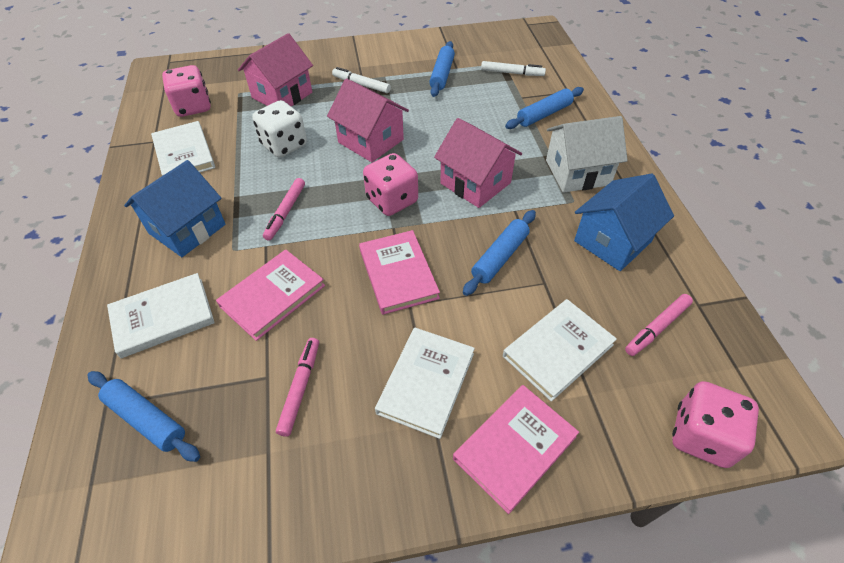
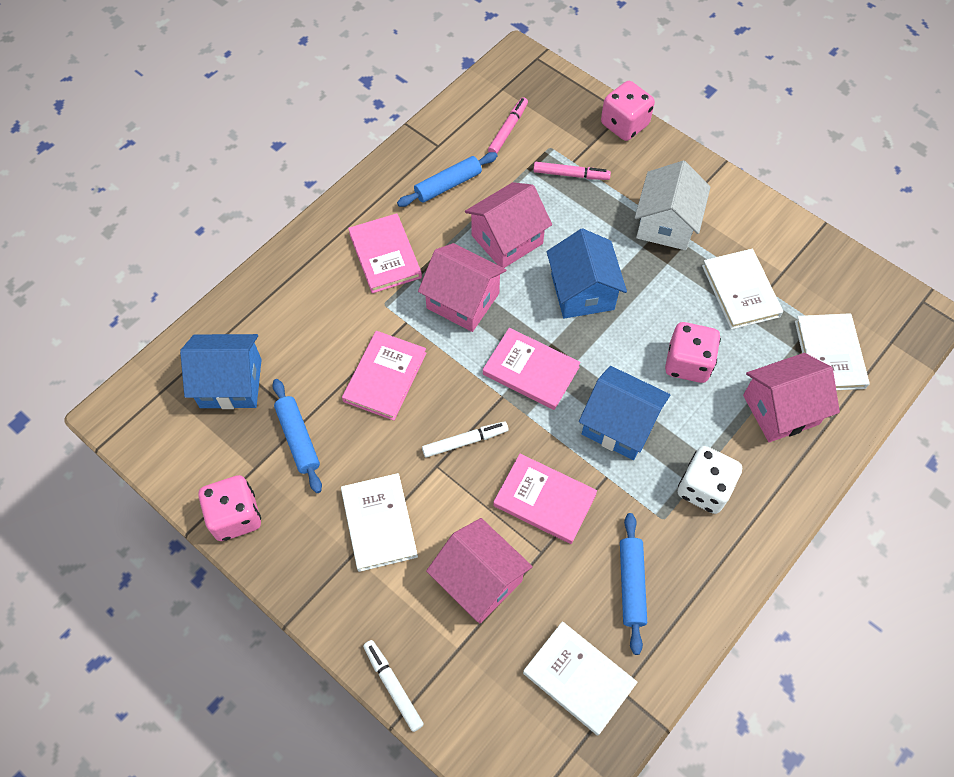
blue house: [124,160,226,257] [574,174,674,271] = 2 -> [180,334,262,409] [547,228,627,319] [579,366,670,460] = 3
blue rolling pin: [87,371,200,462] [429,41,455,97] [463,210,536,296] [505,87,584,129] = 4 -> [273,379,322,493] [397,152,498,207] [620,513,647,655] = 3
pink book: [216,249,325,341] [359,230,440,315] [453,385,579,514] = 3 -> [342,331,427,421] [348,213,422,293] [483,328,580,410] [493,454,597,544] = 4
pink house: [238,33,313,106] [327,79,409,162] [434,118,522,208] = 3 -> [418,243,507,332] [426,518,533,623] [465,182,552,268] [743,353,840,442] = 4
pink marker: [263,178,305,241] [276,338,319,437] [625,294,693,356] = 3 -> [488,97,528,153] [533,162,611,180] = 2

